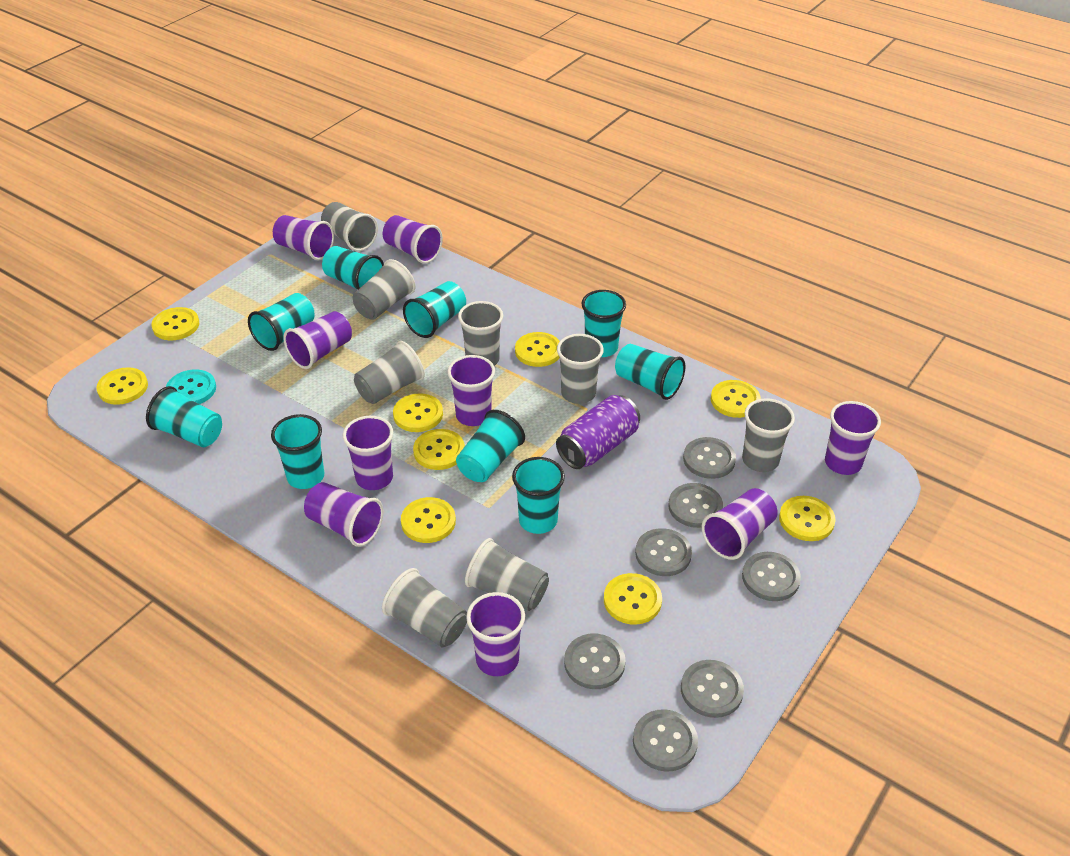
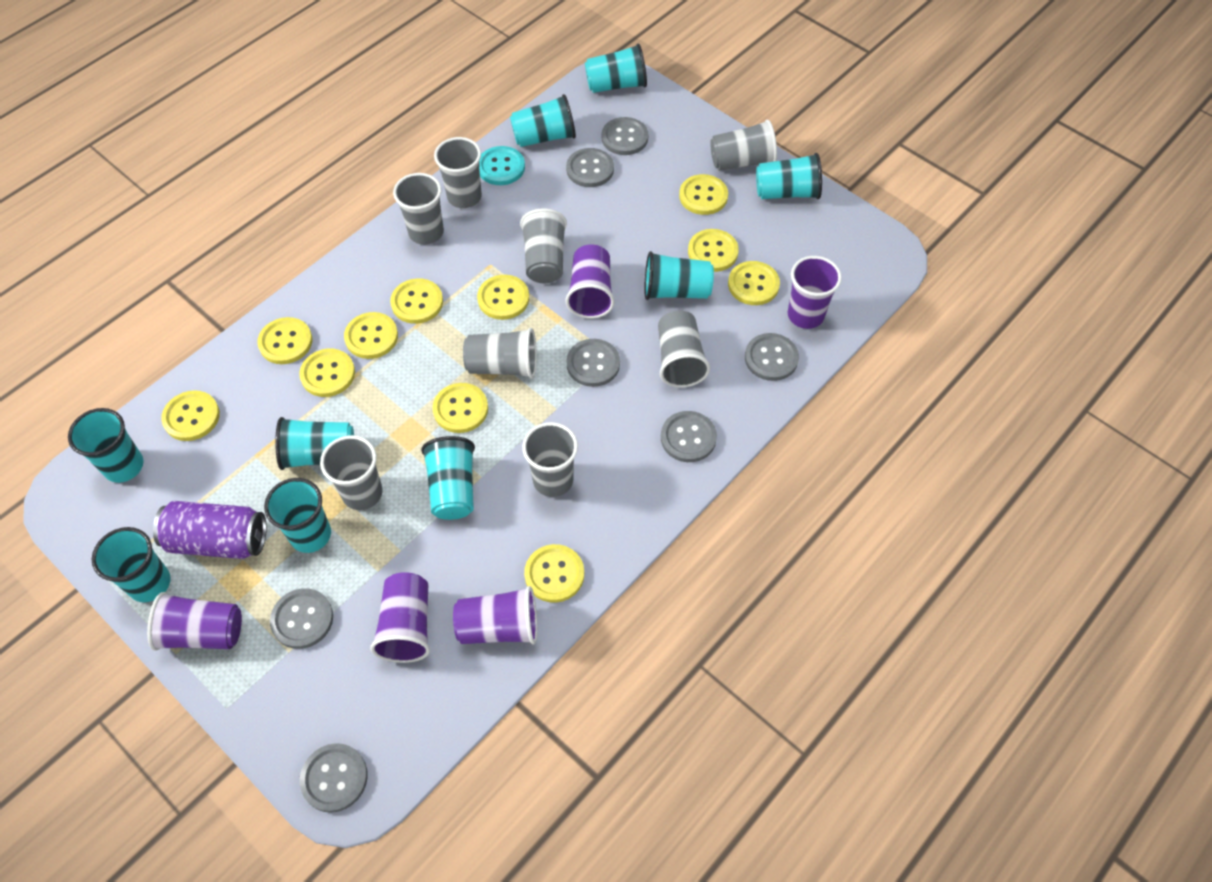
purple cup: [273,215,334,260] [283,311,352,369] [304,482,383,547] [343,416,393,490] [383,215,443,264] [447,355,495,426] [466,592,525,676] [702,488,778,560] [825,401,881,475] = 9 -> [147,592,242,651] [370,572,430,663] [453,586,537,645] [566,245,614,319] [788,256,842,329] = 5
yellow button: [96,367,148,405] [151,307,199,340] [393,393,443,432] [401,497,456,543] [413,429,465,470] [515,332,560,367] [604,573,662,625] [711,380,761,418] [779,496,836,541] = 9 -> [161,390,220,441] [257,317,312,364] [299,349,355,397] [344,312,398,359] [390,278,443,324] [432,383,488,433] [477,275,529,320] [524,544,584,603] [679,174,728,215] [688,229,739,272] [728,261,780,305] = 11

